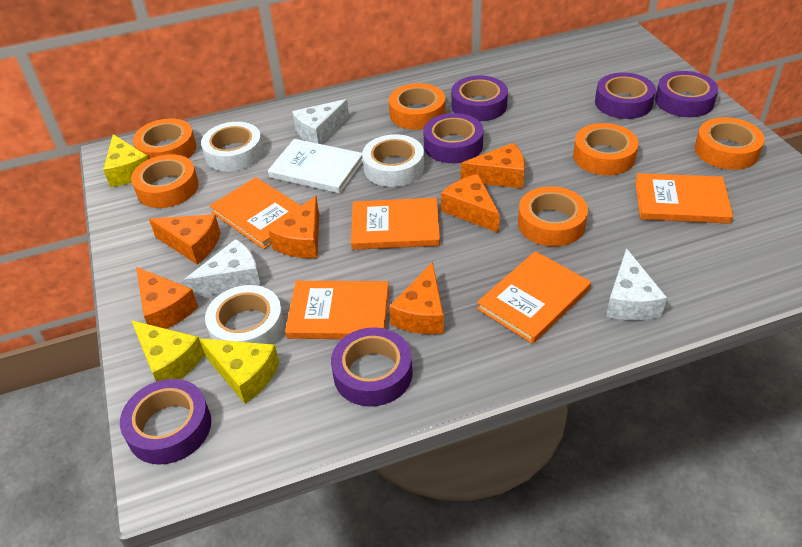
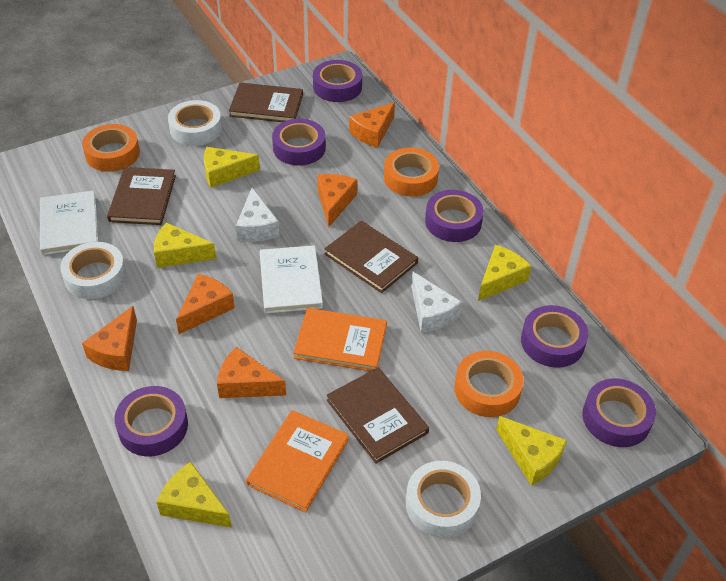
brown book: none = 0 -> [107,167,176,225] [229,82,303,122] [325,221,418,293] [327,368,429,464] = 4
orange book: [210,177,301,249] [285,281,389,339] [351,198,440,250] [477,251,591,344] [635,173,733,224] = 5 -> [246,410,349,513] [293,308,387,371] = 2
orange cheese: [136,267,198,329] [149,214,221,265] [268,196,319,258] [389,262,444,334] [441,174,500,233] [461,143,525,189] = 6 -> [82,306,137,371] [176,274,235,334] [217,347,286,398] [317,174,357,227] [349,102,395,148] = 5
orange tape: [131,154,199,208] [133,118,196,159] [389,83,445,130] [518,186,588,247] [573,123,639,175] [695,117,765,170] = 6 -> [82,124,140,172] [384,147,439,197] [454,351,524,417] = 3
white book: [268,139,363,194] = 1 -> [40,191,98,255] [259,245,323,314] = 2
white cheese: [184,239,261,297] [292,99,349,144] [606,248,667,320] = 3 -> [236,188,280,242] [411,271,462,333] = 2
yellow cheese: [103,134,149,187] [131,320,205,382] [199,338,279,404] = 3 -> [154,222,216,268] [157,462,232,528] [204,147,260,188] [478,245,531,301] [496,416,567,485] = 5

